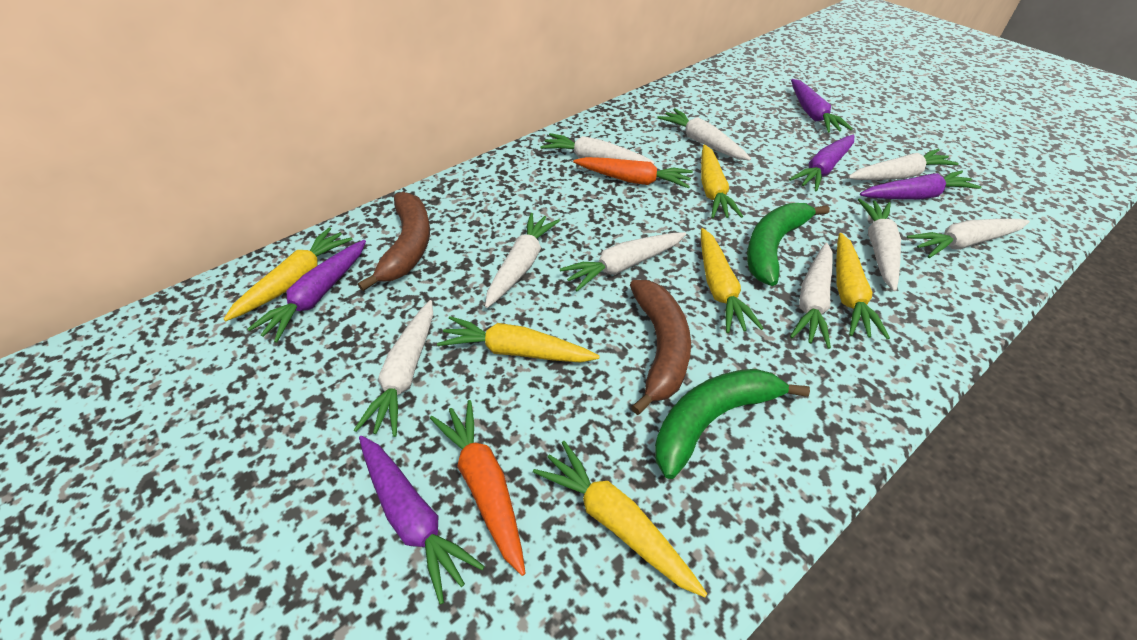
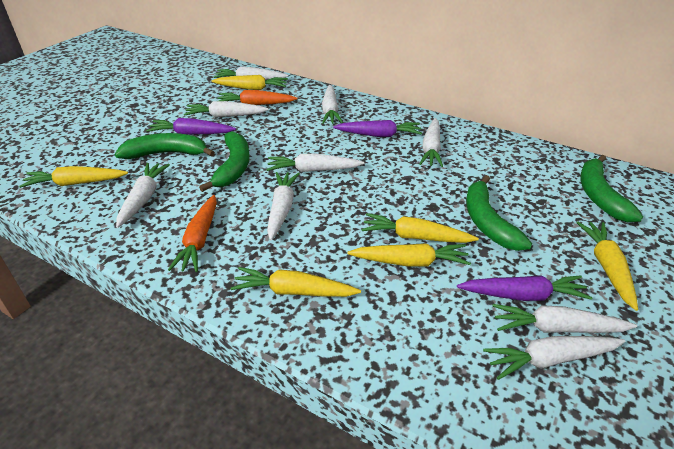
brown banana: [358,192,430,291] [630,280,691,415] = 2 -> none = 0
green banana: [655,369,810,479] [747,203,830,286] = 2 -> [115,133,215,159] [199,131,250,192] [466,175,532,251] [580,155,643,222] = 4
purple carrot: [248,240,366,343] [359,436,485,604] [789,135,854,192] [791,79,853,133] [860,171,981,199] = 5 -> [146,118,236,135] [333,120,422,137] [457,275,593,301] = 3

